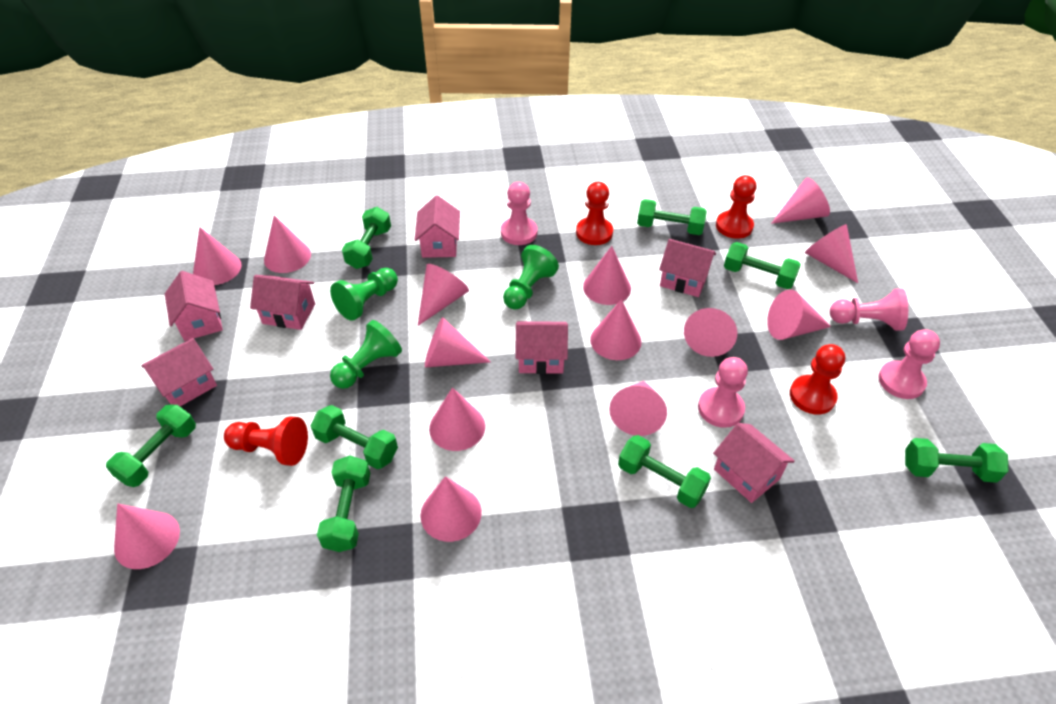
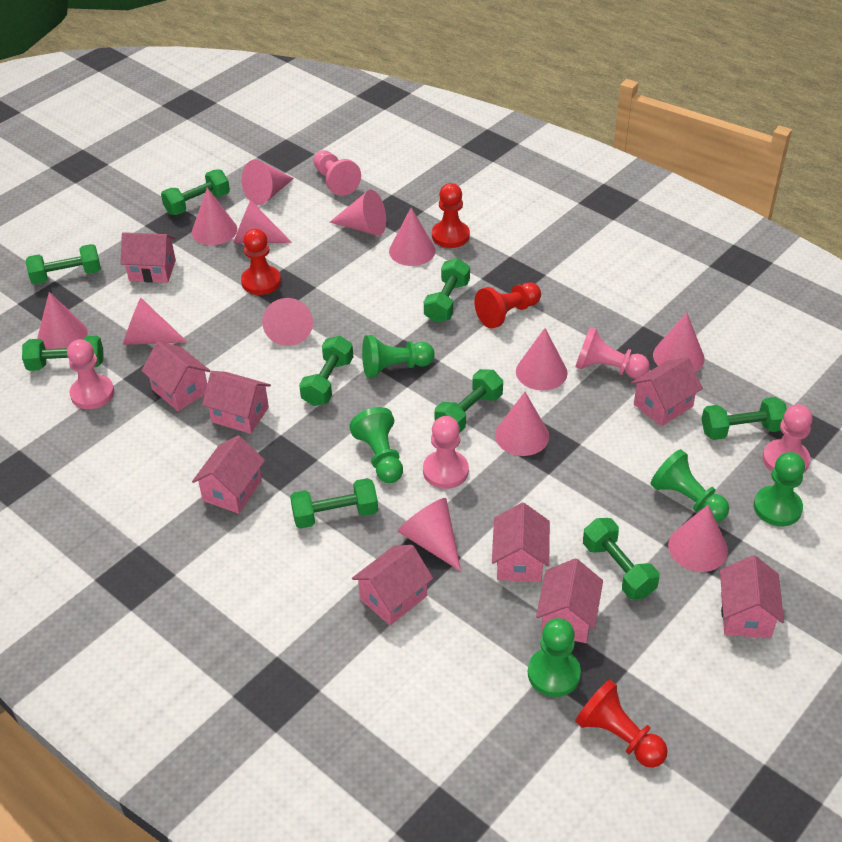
green dumbbell: [106,404,196,487] [310,405,398,469] [317,456,370,552] [342,207,391,269] [618,435,711,508] [637,199,707,235] [724,242,801,289] [905,438,1008,483] = 8 -> [22,336,103,371] [25,244,101,285] [161,169,230,215] [290,478,378,529] [299,336,353,406] [424,258,470,323] [435,369,503,433] [583,518,660,600] [701,397,787,440] = 9
green pawn: [330,268,398,321] [330,320,402,389] [503,245,559,310] = 3 -> [349,407,403,483] [362,335,435,378] [528,618,581,697] [650,449,729,522] [754,452,805,526] = 5
pink cone: [114,504,180,569] [193,227,242,285] [264,215,311,273] [418,264,469,326] [420,476,482,542] [425,317,491,368] [429,387,485,451] [583,246,631,305] [590,299,641,360] [609,381,667,436] [684,308,737,357] [767,289,831,340] [771,178,830,224] [805,224,858,283] = 14 -> [37,292,88,349] [123,298,187,345] [192,188,237,245] [233,200,292,243] [242,160,294,205] [262,298,313,346] [330,190,386,236] [389,208,436,266] [398,498,461,571] [495,392,549,456] [516,328,568,391] [653,313,705,372] [668,505,728,572] = 13
pink house: [142,338,217,406] [165,271,223,341] [250,275,315,330] [415,195,460,258] [515,321,568,374] [659,239,716,297] [713,423,795,503] = 7 -> [120,232,176,283] [141,341,211,411] [192,435,265,513] [202,371,271,434] [352,545,433,625] [492,503,550,582] [536,558,603,643] [631,357,703,426] [720,555,784,638] = 9
pink pawn: [501,182,538,245] [698,357,748,428] [830,288,908,331] [878,329,940,399] = 4 -> [67,339,114,409] [313,150,361,196] [423,416,469,489] [575,327,650,379] [762,404,813,474] = 5

